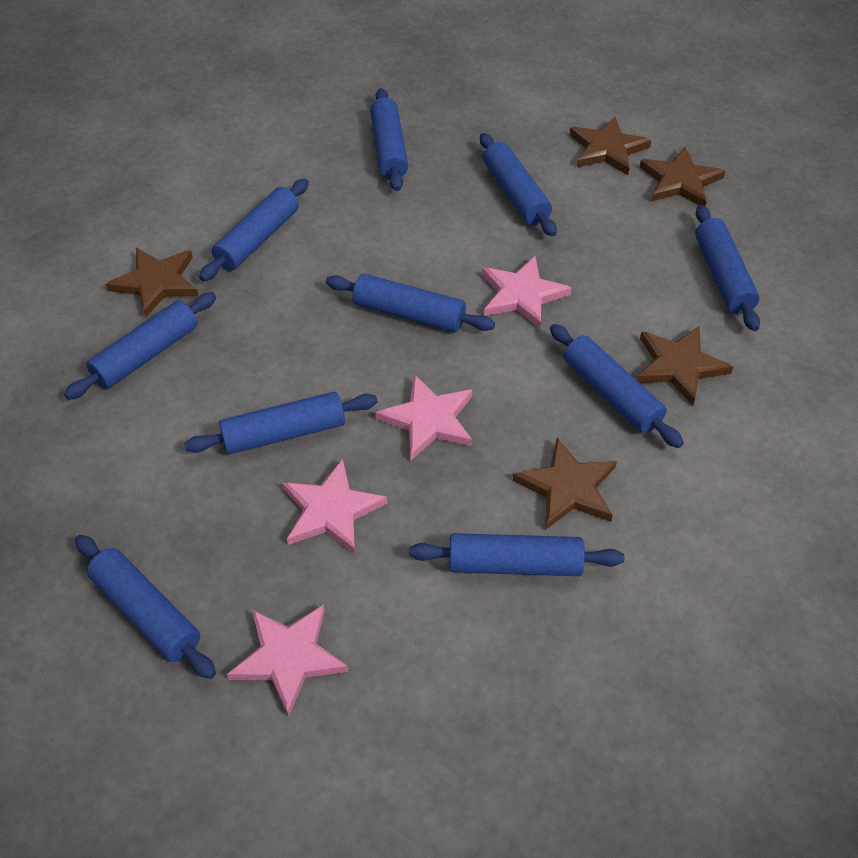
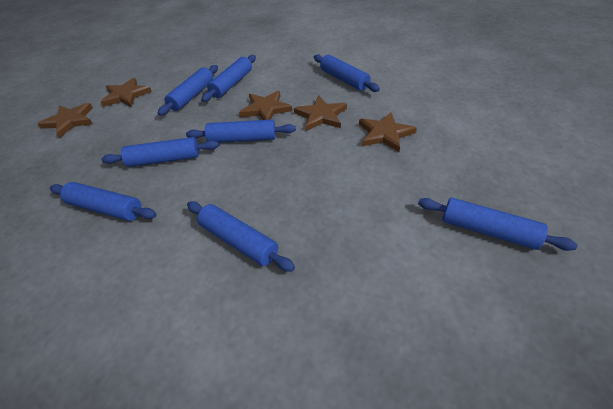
blue rolling pin: [64,292,216,400] [75,535,216,679] [184,392,378,454] [199,179,309,281] [326,274,495,332] [370,88,408,191] [409,533,624,576] [480,133,557,237] [550,324,684,448] [695,205,760,331] = 10 -> [50,182,157,221] [102,137,219,167] [158,65,218,116] [186,119,296,143] [187,201,295,272] [201,55,256,102] [314,55,380,92] [418,198,578,251] = 8
pink star: [227,605,349,717] [282,459,388,554] [375,374,472,460] [482,256,572,329] = 4 -> none = 0

